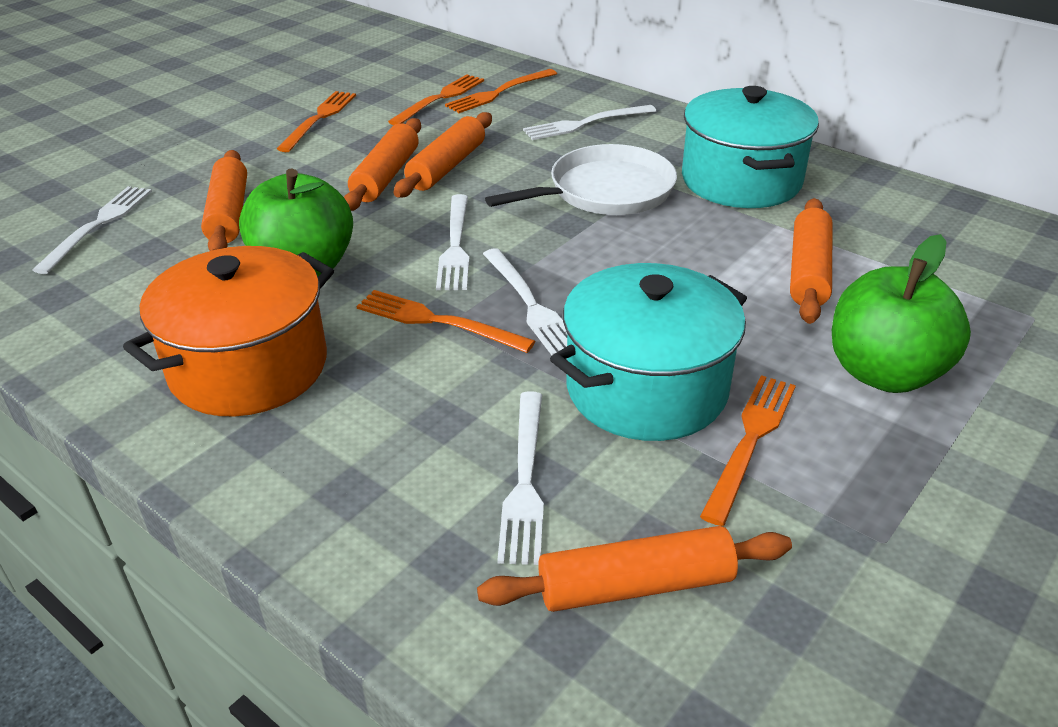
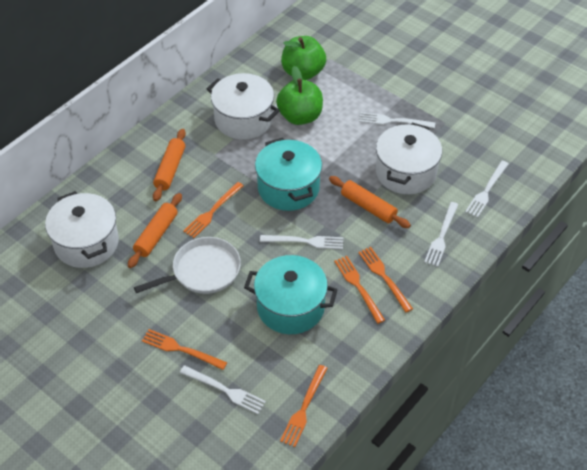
orange pot: [123,246,334,416] = 1 -> none = 0
orange rolling pin: [201,150,247,251] [344,118,421,211] [394,112,492,197] [477,526,792,612] [790,198,833,324] = 5 -> [128,193,182,268] [153,129,186,201] [329,176,411,228] = 3
white pot: none = 0 -> [45,191,119,268] [207,73,280,140] [376,123,442,194] = 3

